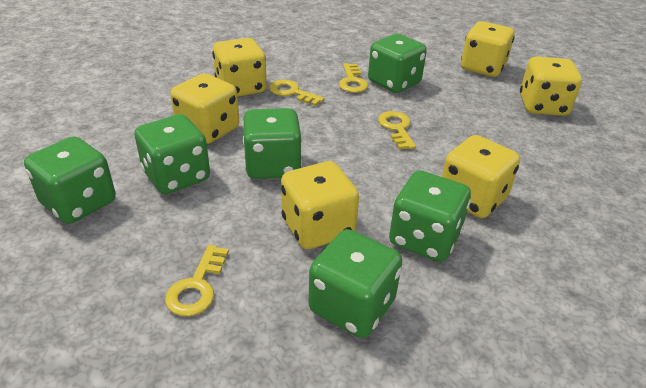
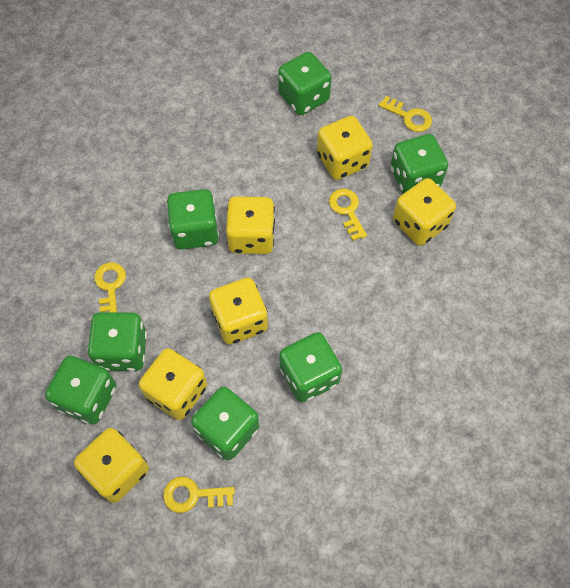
green dice: [24,136,116,224] [135,114,210,194] [242,108,302,179] [308,229,402,338] [368,34,427,93] [389,171,471,262] = 6 -> [45,356,116,424] [87,312,147,371] [167,189,219,250] [191,387,259,460] [278,52,332,115] [279,332,342,402] [390,134,448,194] = 7

